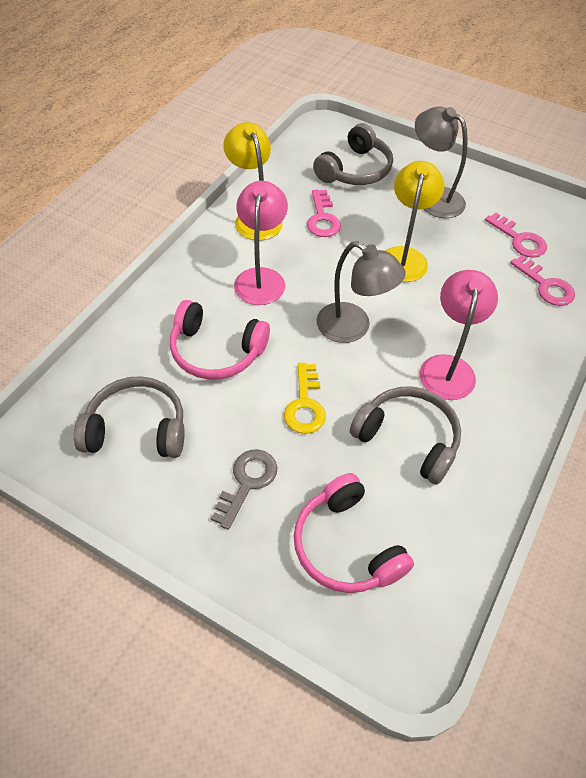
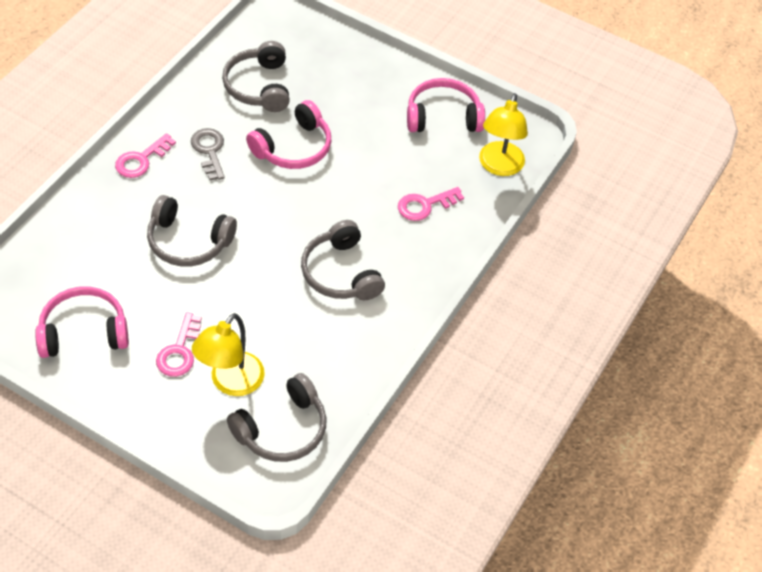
grey headphones: [74,376,185,458] [313,123,393,185] [350,386,461,485] = 3 -> [147,195,237,267] [222,41,290,112] [227,373,327,462] [301,220,385,300] = 4
grey lamp: [316,241,406,343] [415,106,468,218] = 2 -> none = 0
pink headphones: [170,300,270,380] [293,473,414,593] = 2 -> [35,286,129,358] [246,100,331,169] [407,78,485,132] = 3
pink lamp: [234,181,288,305] [420,270,498,400] = 2 -> none = 0
yellow key: [284,363,326,434] = 1 -> none = 0

